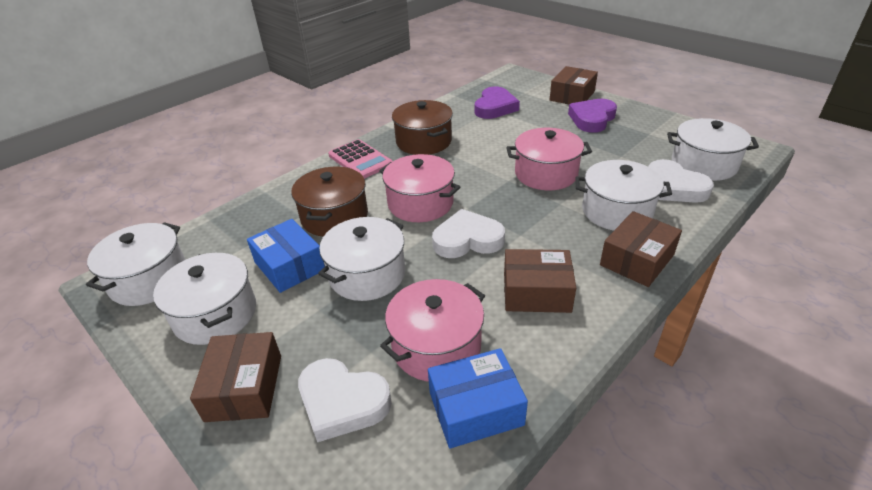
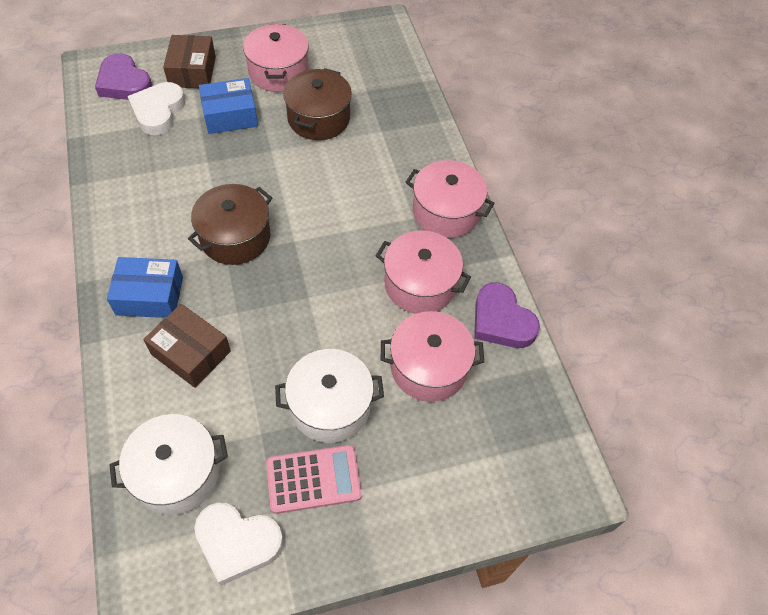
brown box: [190,332,281,422] [504,249,576,313] [550,66,598,104] [600,211,682,287] = 4 -> [143,304,231,388] [163,35,216,88] = 2
pink pot: [379,154,461,222] [380,279,485,382] [506,128,592,190] = 3 -> [243,24,309,92] [376,230,471,314] [381,311,484,402] [406,160,495,238] = 4
white heart: [298,358,392,442] [432,209,505,258] [648,159,714,203] = 3 -> [127,82,186,135] [194,502,284,586] = 2
white pot: [86,222,185,306] [153,253,256,345] [318,217,405,301] [575,160,672,231] [667,118,759,181] = 5 -> [109,414,228,515] [275,349,384,443] = 2

